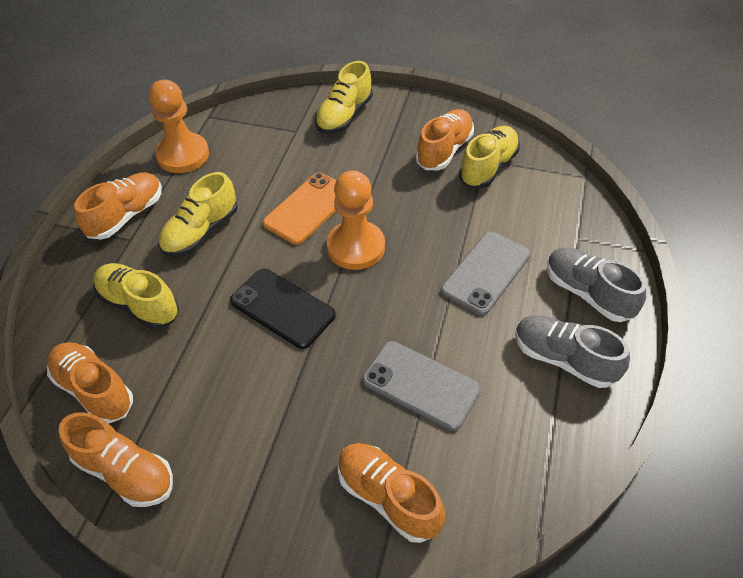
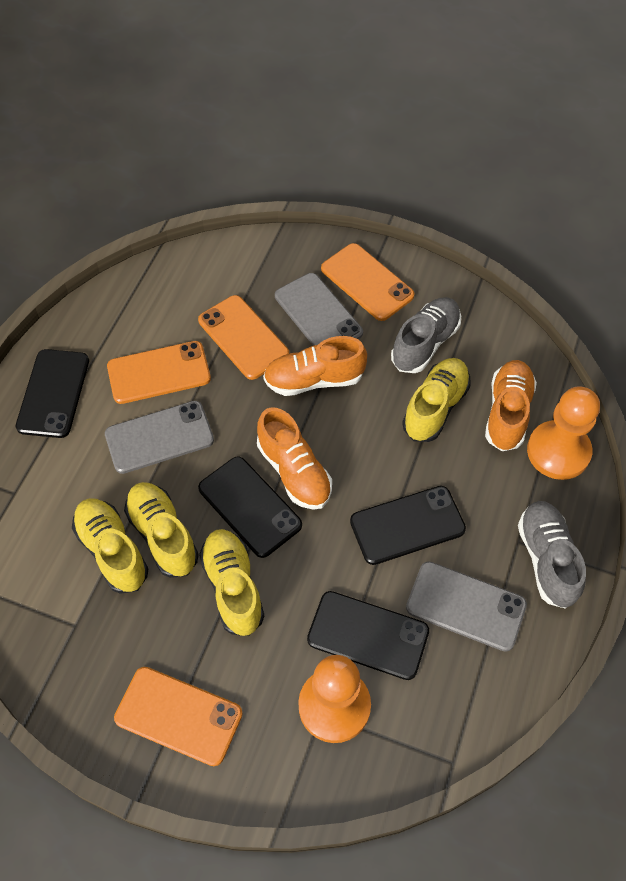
black phone: [230,269,336,349] = 1 -> [16,349,89,438] [198,456,302,558] [307,591,429,680] [350,486,466,565] = 4
grey phone: [363,341,481,431] [441,232,531,315] = 2 -> [105,401,214,474] [275,273,363,346] [406,561,527,652] = 3
orange phone: [263,173,336,245] = 1 -> [107,341,211,404] [114,667,243,766] [198,295,289,380] [321,243,414,321] = 4
orange shoe: [47,342,133,424] [59,412,173,507] [74,172,162,239] [338,443,445,543] [416,109,474,170] = 5 -> [257,407,332,510] [263,336,367,396] [485,360,537,451] = 3

